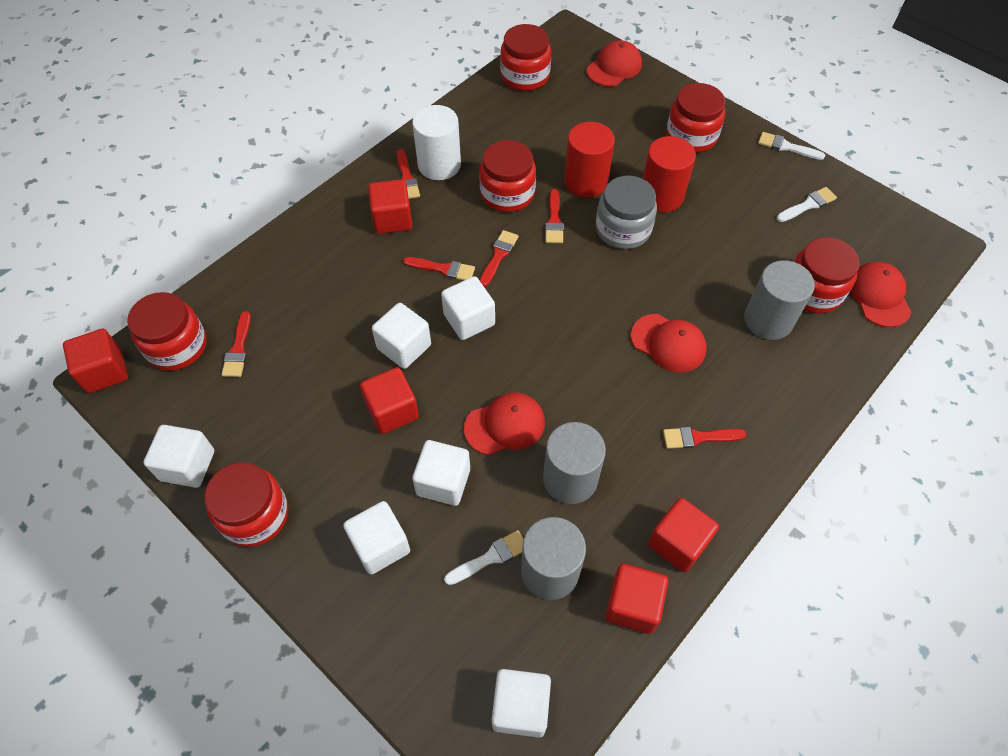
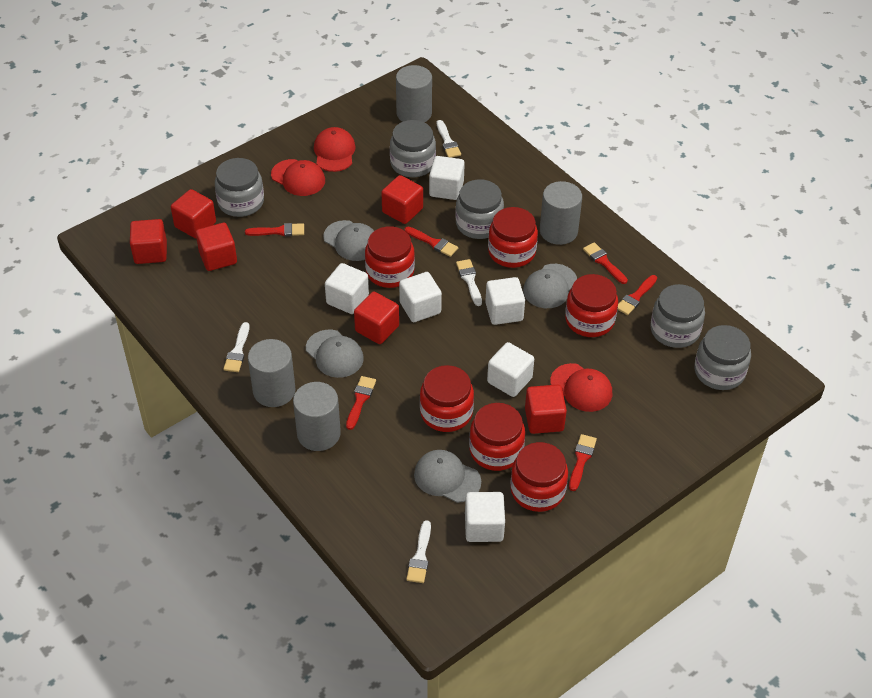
grey cap: none = 0 -> [306,330,364,378] [323,220,374,261] [414,450,481,503] [523,264,577,308] = 4
grey cylinder: [521,517,586,600] [543,422,606,504] [744,260,815,340] = 3 -> [248,339,296,407] [293,382,341,451] [396,65,432,122] [540,181,582,245] = 4
grey jar: [596,176,657,249] = 1 -> [215,158,264,217] [390,120,436,177] [455,179,504,239] [650,284,705,348] [694,325,751,390] = 5
red cap: [464,392,545,455] [587,40,642,87] [631,314,707,373] [850,262,911,327] = 4 -> [271,159,325,196] [314,127,356,172] [550,363,612,412] = 3
red cube: [63,329,128,393] [360,367,419,434] [368,179,413,234] [605,564,668,634] [648,498,719,572] = 5 -> [130,219,167,264] [171,189,216,238] [196,223,237,271] [354,292,399,344] [381,175,423,224] [525,385,567,434] = 6
red cylinder: [564,122,615,197] [643,136,696,212] = 2 -> none = 0
white brush: [444,530,523,585] [758,132,825,160] [777,187,837,222] = 3 -> [223,322,250,372] [406,520,431,583] [437,120,461,158] [456,259,482,306] = 4
white cylinder: [412,105,461,180] = 1 -> none = 0

